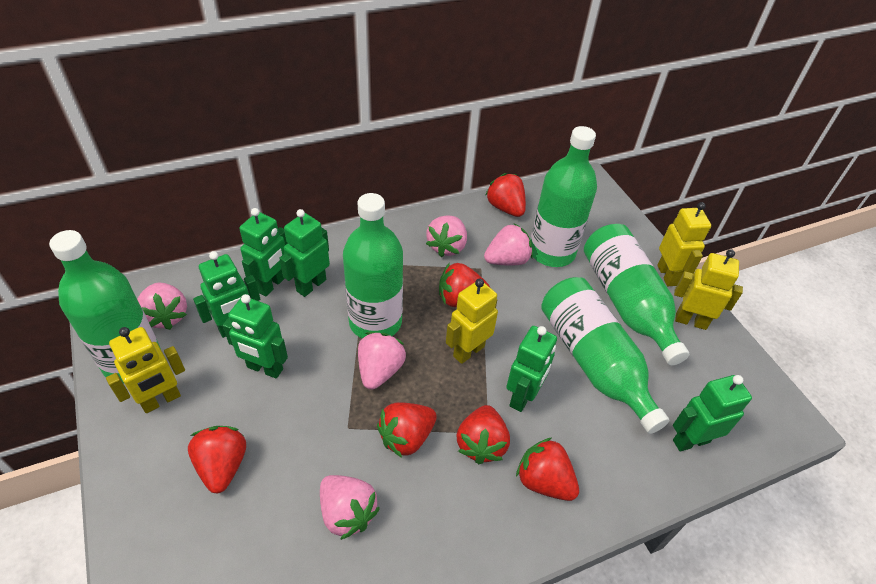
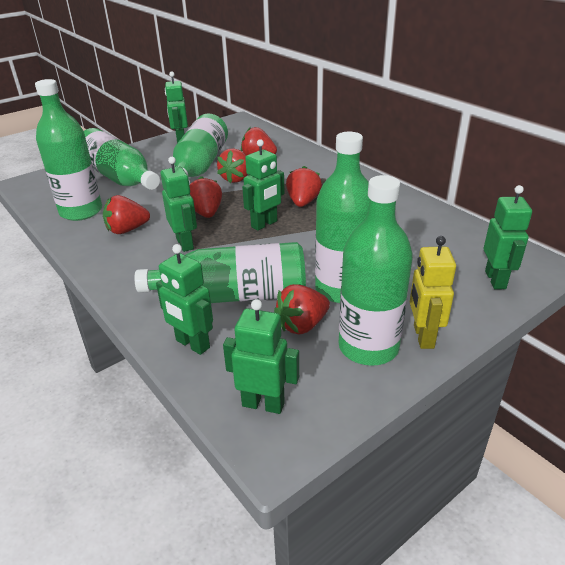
green bottle: [49,230,161,383] [343,193,403,338] [530,126,597,267] [541,277,670,434] [584,224,690,365] = 5 -> [35,79,102,221] [84,128,160,190] [134,242,306,303] [173,114,228,177] [315,132,370,303] [339,175,413,366] = 6
pink strawberry: [137,283,187,330] [320,475,380,540] [358,332,406,389] [426,215,467,257] [484,223,533,266] = 5 -> none = 0
yellow robot: [106,327,185,413] [446,279,498,364] [657,202,711,286] [674,249,743,330] = 4 -> [410,236,456,349] = 1

